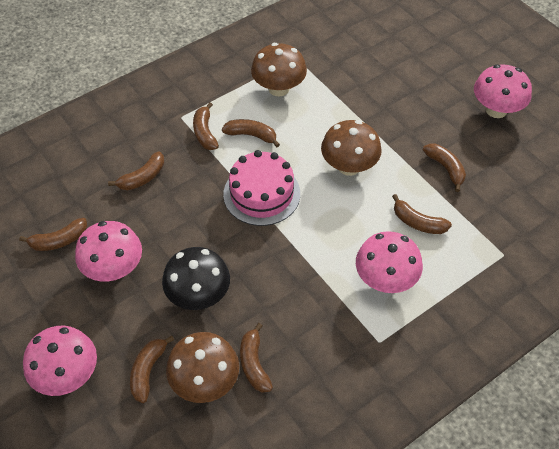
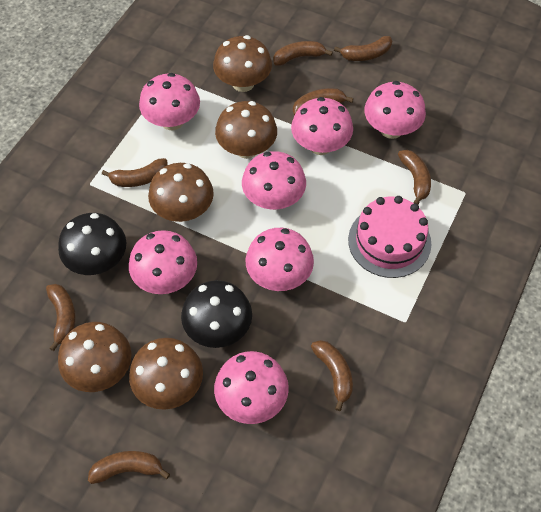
black mushroom: [162,247,230,310] = 1 -> [58,213,126,275] [181,280,252,348] = 2
brown mushroom: [166,332,239,403] [251,43,307,96] [321,120,382,176] = 3 -> [58,322,132,392] [129,338,203,410] [148,163,214,222] [213,35,272,92] [215,101,277,159] = 5
pink mushroom: [23,326,97,396] [75,221,142,281] [356,231,423,293] [474,64,532,118] = 4 -> [129,230,197,294] [139,73,200,130] [214,351,289,424] [242,151,306,210] [246,228,314,291] [291,97,353,155] [364,81,426,139] = 7

